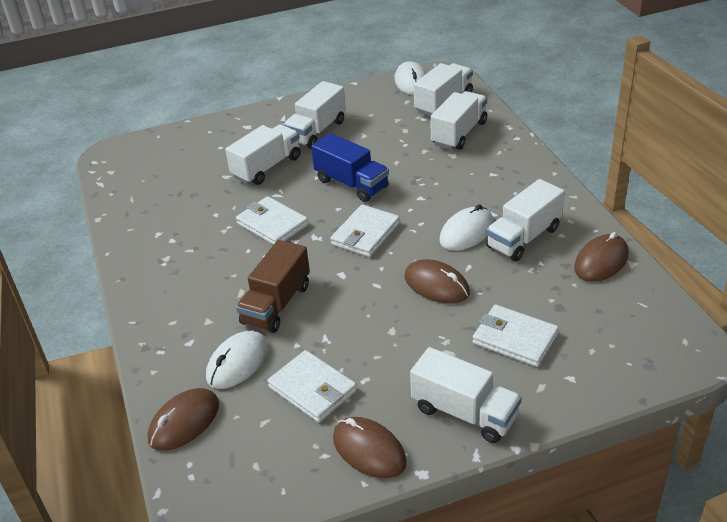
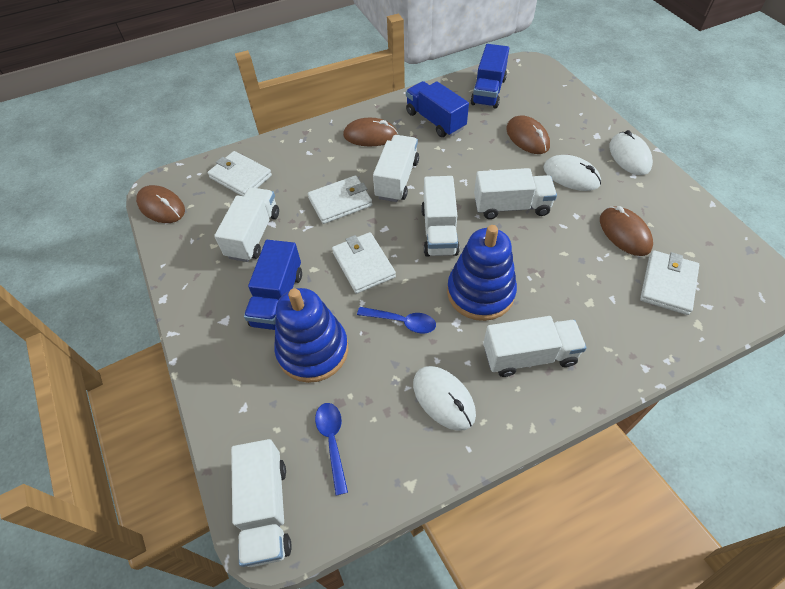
blue spoon: none = 0 -> [315,403,348,496] [357,307,436,334] = 2
blue stacking toy: none = 0 -> [274,288,348,383] [447,225,517,321] = 2
blue truck: [311,133,389,202] = 1 -> [244,240,302,330] [406,81,469,137] [470,44,509,109] = 3
brown truck: [236,240,310,333] = 1 -> none = 0

